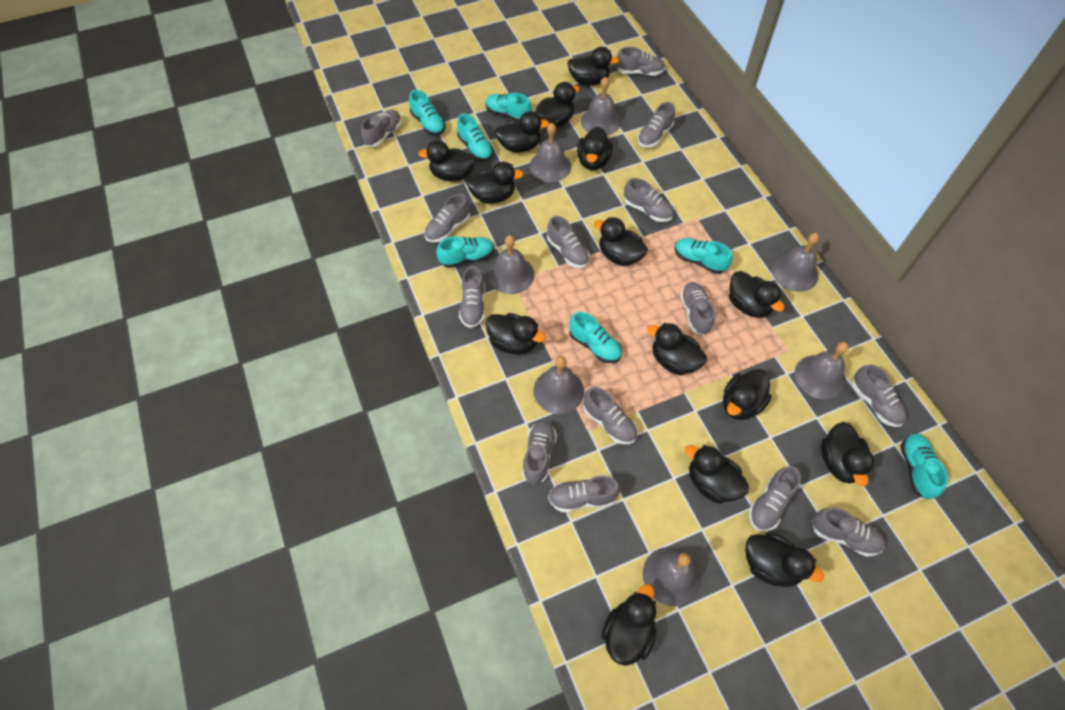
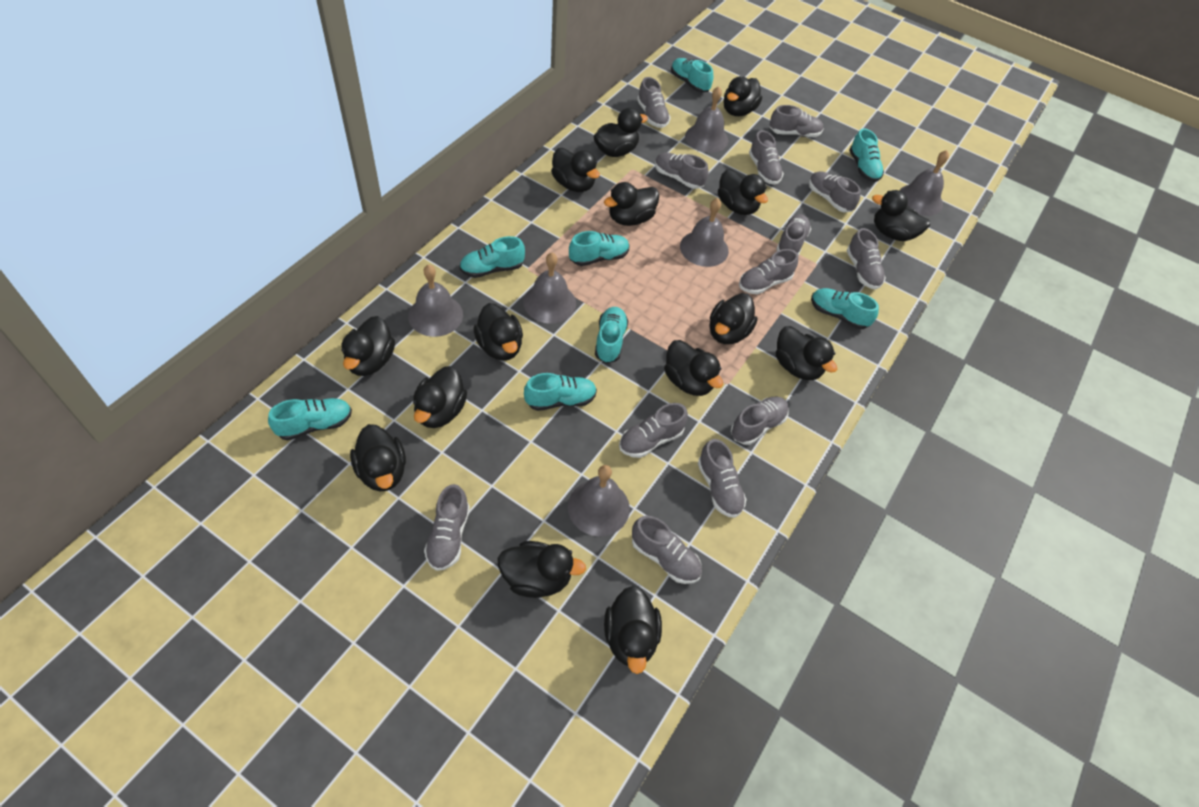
grey bell: [488,235,535,294] [529,123,571,182] [533,356,584,414] [581,77,621,135] [643,547,701,606] [772,233,819,292] [795,342,849,400] = 7 -> [408,264,463,337] [523,253,576,323] [568,465,630,536] [680,198,729,267] [685,86,728,153] [899,150,949,216] = 6
grey shoe: [361,110,402,147] [424,194,470,243] [459,266,485,328] [522,421,557,485] [547,216,590,268] [548,476,620,512] [583,387,637,444] [616,47,665,76] [624,178,673,222] [637,102,675,148] [680,282,715,335] [749,466,801,531] [812,508,886,557] [852,364,907,427] = 14 -> [424,484,470,571] [619,403,688,458] [632,516,702,584] [637,77,671,128] [655,153,709,189] [698,439,747,518] [731,397,789,445] [739,249,798,294] [749,130,784,185] [770,105,824,137] [776,214,811,256] [809,171,861,212] [847,228,886,290] = 13
turquoise shoe: [409,90,446,135] [436,236,494,268] [457,114,493,161] [485,93,532,120] [569,312,622,363] [675,238,732,274] [901,433,948,499] = 7 -> [268,398,352,441] [459,236,525,278] [524,373,597,411] [569,231,629,266] [595,307,628,363] [671,58,713,92] [811,288,879,329] [849,128,884,182] = 8

